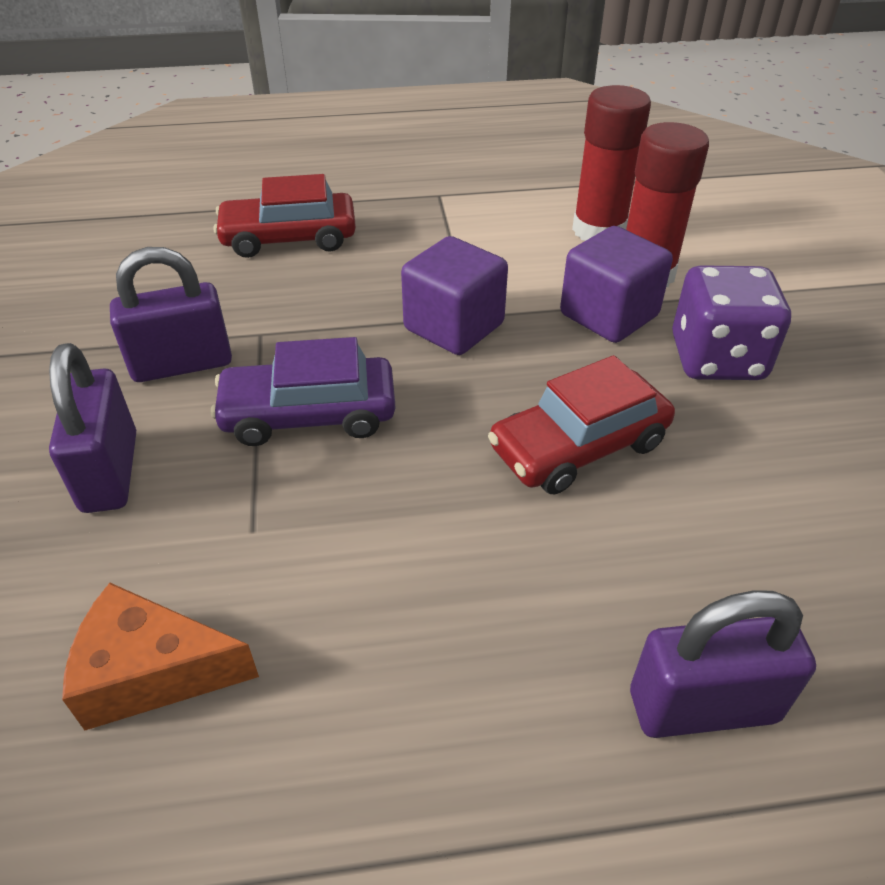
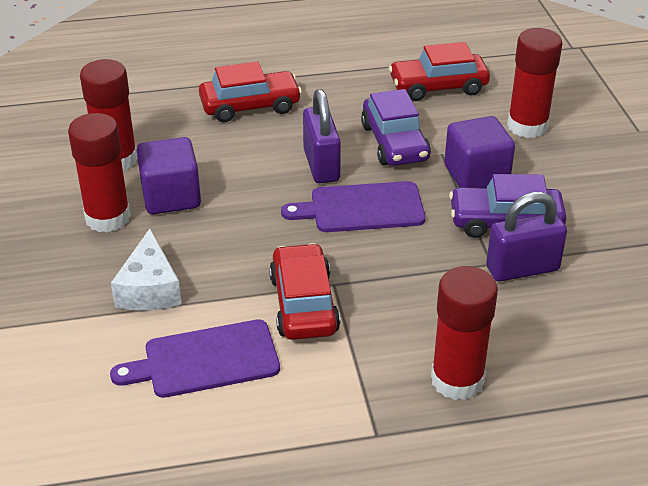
orange cheese: [62,583,259,730] = 1 -> none = 0
purple car: [211,337,395,446] = 1 -> [361,89,431,166] [449,174,567,238] = 2
purple cutting board: none = 0 -> [110,319,280,398] [281,181,426,232] = 2
purple dice: [672,265,791,380] = 1 -> none = 0
purple padlock: [49,343,136,513] [110,247,232,382] [630,590,816,738] = 3 -> [303,89,341,183] [486,192,567,282] = 2
red car: [213,174,356,258] [488,355,675,494] = 2 -> [199,61,302,122] [269,243,340,340] [389,42,490,101] = 3
red glue stick: [572,85,651,241] [626,122,709,287] = 2 -> [68,113,131,233] [80,59,138,171] [431,266,498,400] [507,28,562,138] = 4
white cheese: none = 0 -> [111,229,182,311] = 1

